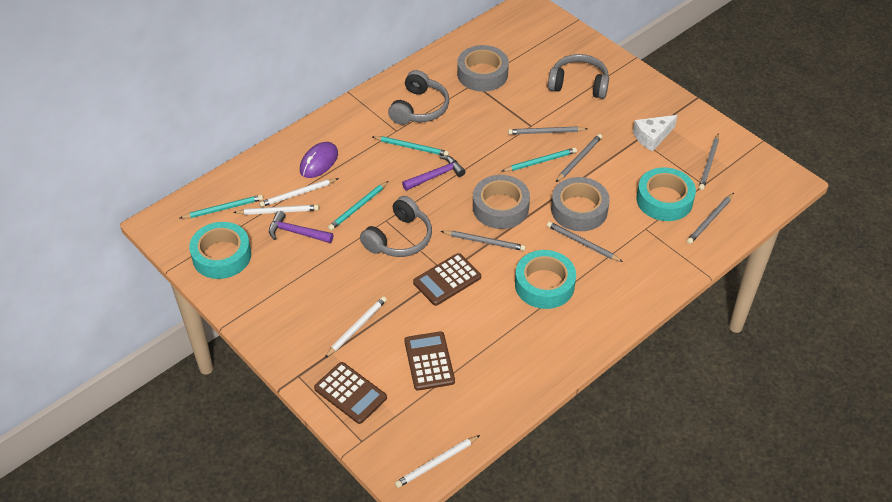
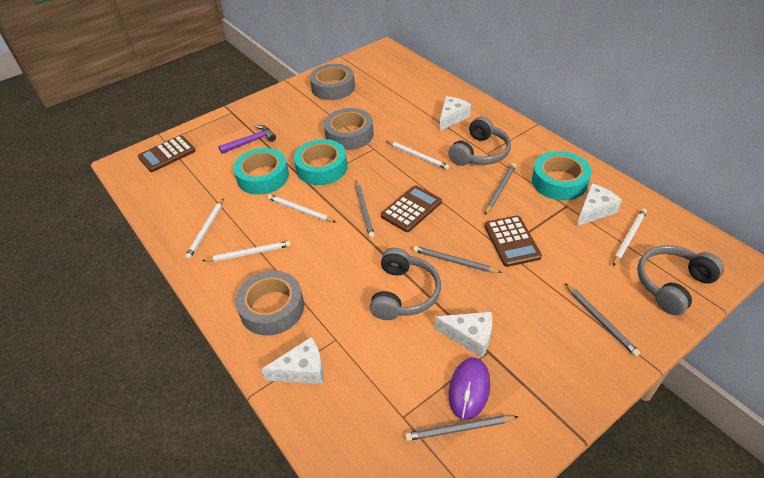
grey pencil: [441,231,526,251] [508,126,587,135] [547,222,623,262] [556,134,602,182] [687,193,734,244] [699,133,719,190] = 6 -> [355,181,375,238] [405,415,519,441] [413,246,502,273] [485,163,516,215] [565,283,640,357] = 5
purple hammer: [269,211,333,243] [402,155,466,191] = 2 -> [218,125,276,154] = 1
turquoise pencil: [180,195,263,219] [328,181,388,230] [372,136,449,156] [502,148,577,172] = 4 -> none = 0
white cheese: [633,115,677,152] = 1 -> [261,337,324,384] [435,312,492,358] [440,96,471,131] [577,183,622,226] = 4
white pencil: [233,205,319,215] [259,178,339,207] [325,296,387,358] [395,435,480,488] = 4 -> [185,198,224,259] [202,241,291,262] [267,194,336,222] [387,141,450,170] [613,209,647,266] = 5

